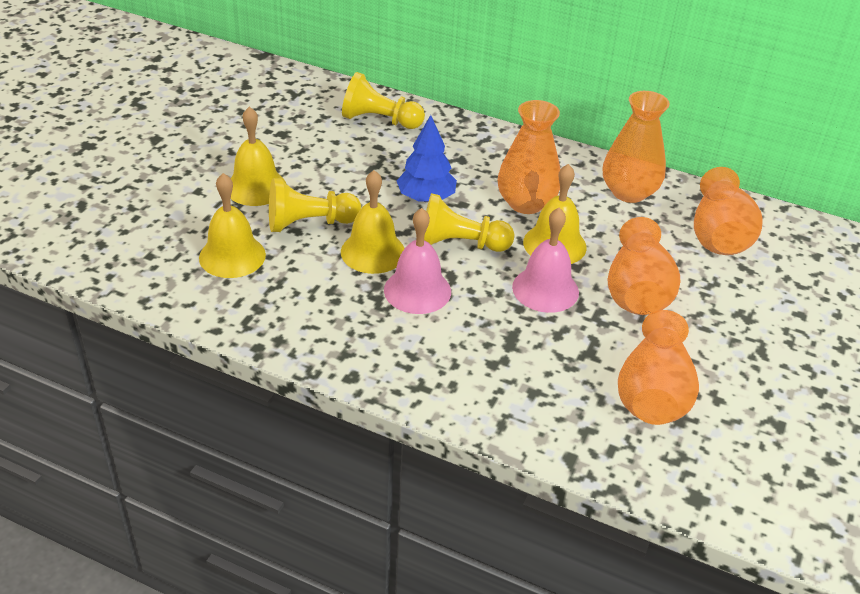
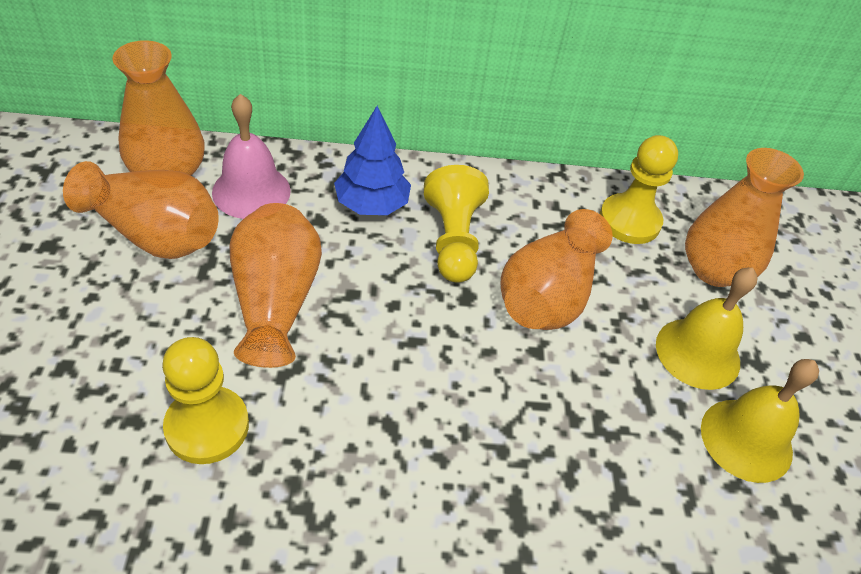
pink bell: [384,208,451,314] [512,208,579,313] = 2 -> [212,94,291,219] = 1
yellow bell: [199,173,266,278] [231,107,286,206] [341,170,405,274] [523,164,587,264] = 4 -> [656,268,758,390] [701,359,819,483] = 2

